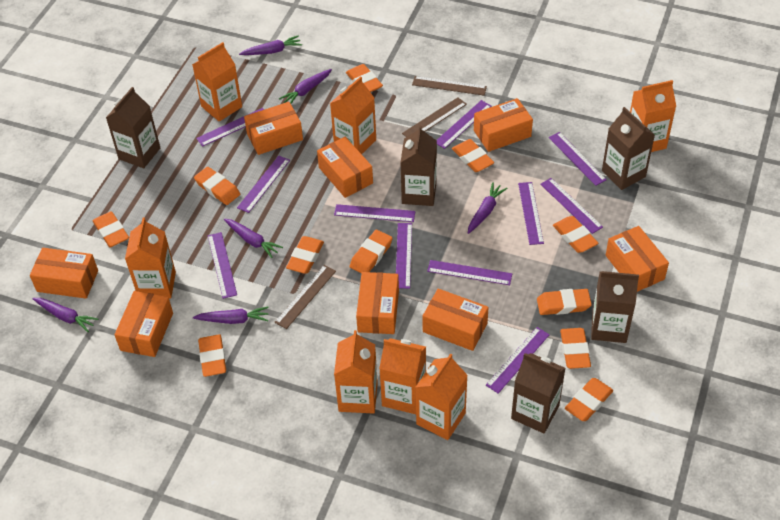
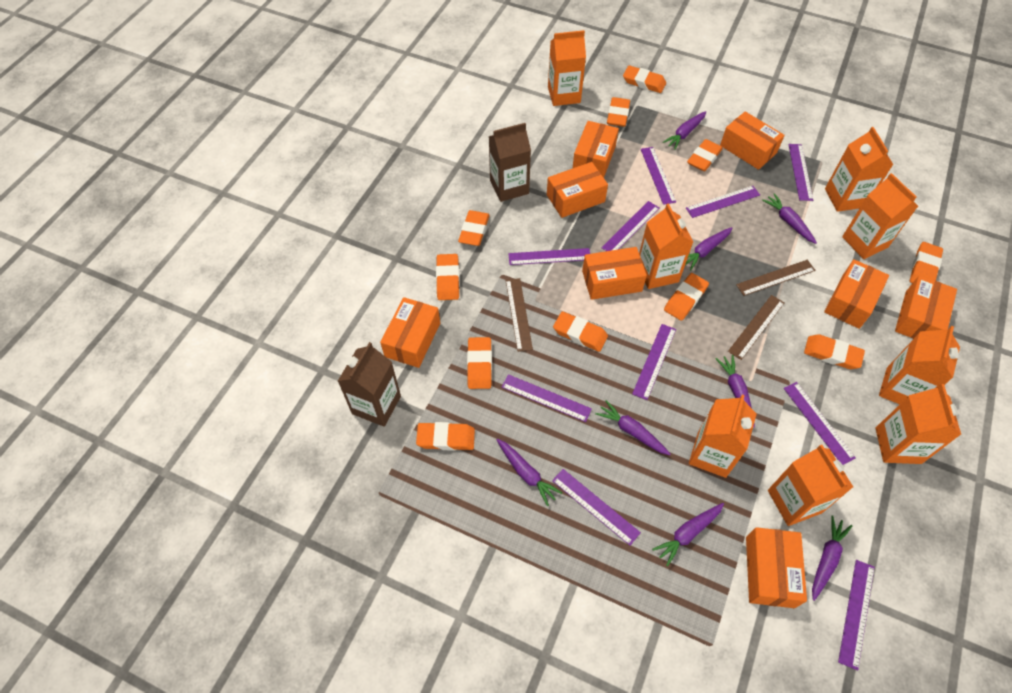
brown carton: [106,87,160,168] [400,125,437,206] [511,353,566,433] [591,271,639,343] [602,107,655,190] = 5 -> [338,342,401,427] [489,123,531,202] = 2
orange carton: [125,218,176,299] [192,42,242,122] [330,76,376,154] [334,330,378,414] [379,338,426,414] [415,354,468,440] [630,80,676,152] = 7 -> [548,30,586,106] [639,204,693,289] [689,394,756,478] [768,445,853,526] [825,127,893,212] [842,173,918,259] [875,384,961,464] [879,326,960,404] = 8
purple carrot: [32,298,98,332] [193,307,269,324] [224,219,283,258] [239,36,302,55] [279,69,332,104] [468,182,508,234] = 6 -> [496,439,562,506] [595,400,671,455] [652,503,724,566] [663,111,706,150] [685,227,732,270] [716,355,755,428] [762,193,817,244] [812,515,853,601] = 8
purple ruler: [196,108,264,147] [208,232,237,299] [237,156,290,213] [334,204,415,222] [396,223,412,289] [427,260,512,285] [437,100,492,149] [486,327,550,394] [518,182,544,245] [540,178,603,234] [549,132,607,186] = 11 -> [502,374,592,422] [508,248,590,265] [552,469,641,546] [602,201,659,251] [632,324,676,400] [640,147,676,205] [686,186,760,218] [784,382,856,465] [788,144,813,201] [838,560,875,670] = 10

